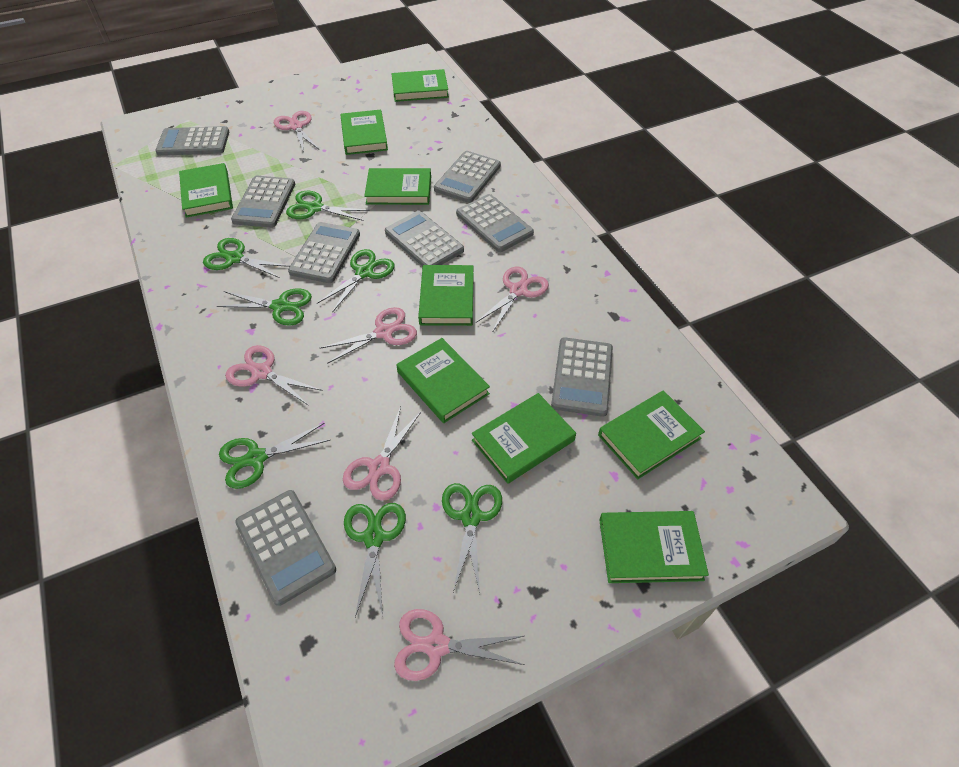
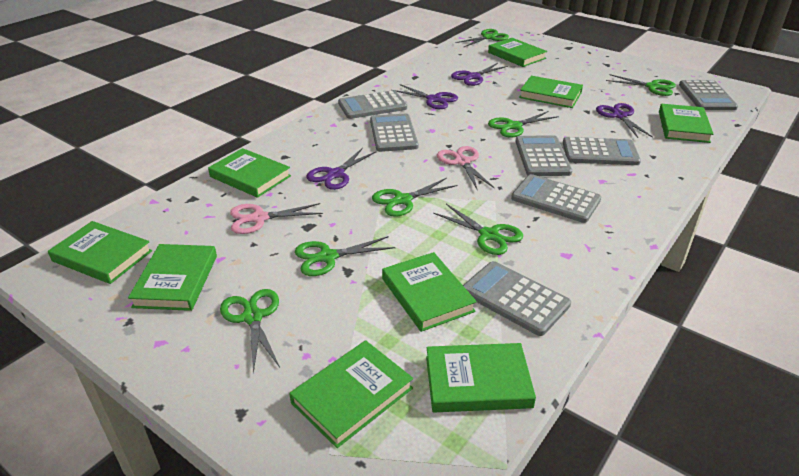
grey calculator: [155,126,229,156] [231,176,295,228] [235,490,336,606] [288,222,360,283] [385,211,464,267] [434,151,501,203] [456,194,534,252] [551,337,613,417] = 8 -> [338,90,407,119] [370,114,419,152] [463,261,571,336] [511,174,601,223] [515,135,572,176] [563,137,641,165] [679,80,738,110] = 7
pink scissors: [225,345,323,406] [274,111,319,153] [320,307,417,364] [343,406,421,501] [394,609,524,681] [476,266,549,331] = 6 -> [230,203,323,234] [437,146,495,191] = 2
purple scissors: none = 0 -> [307,148,376,190] [391,84,458,109] [451,63,508,86] [596,103,653,138] = 4

